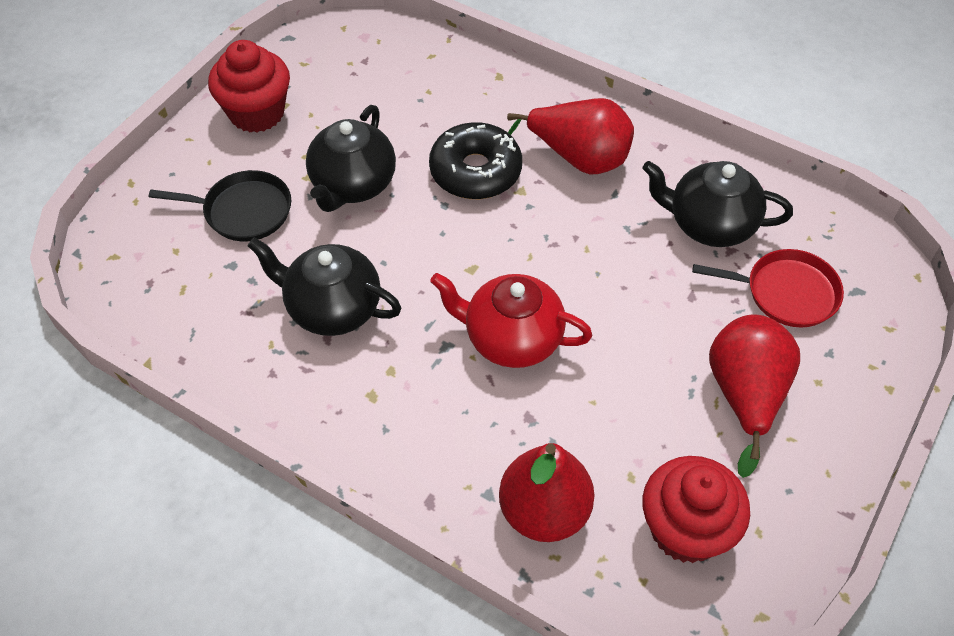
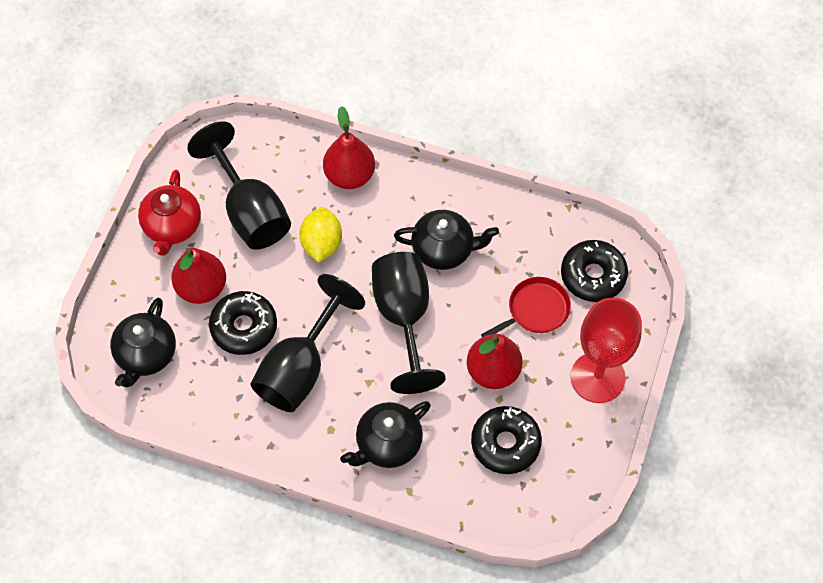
black donut: [429,122,522,199] = 1 -> [209,291,277,355] [471,406,542,474] [561,240,628,302] = 3
black goblet: none = 0 -> [187,121,291,250] [251,274,365,412] [372,252,446,394] = 3
black pan: [149,170,291,241] = 1 -> none = 0
red cupcake: [208,40,290,133] [642,456,750,563] = 2 -> none = 0
red goblet: none = 0 -> [571,297,642,403] = 1
yellow lemon: none = 0 -> [299,207,342,263] = 1

